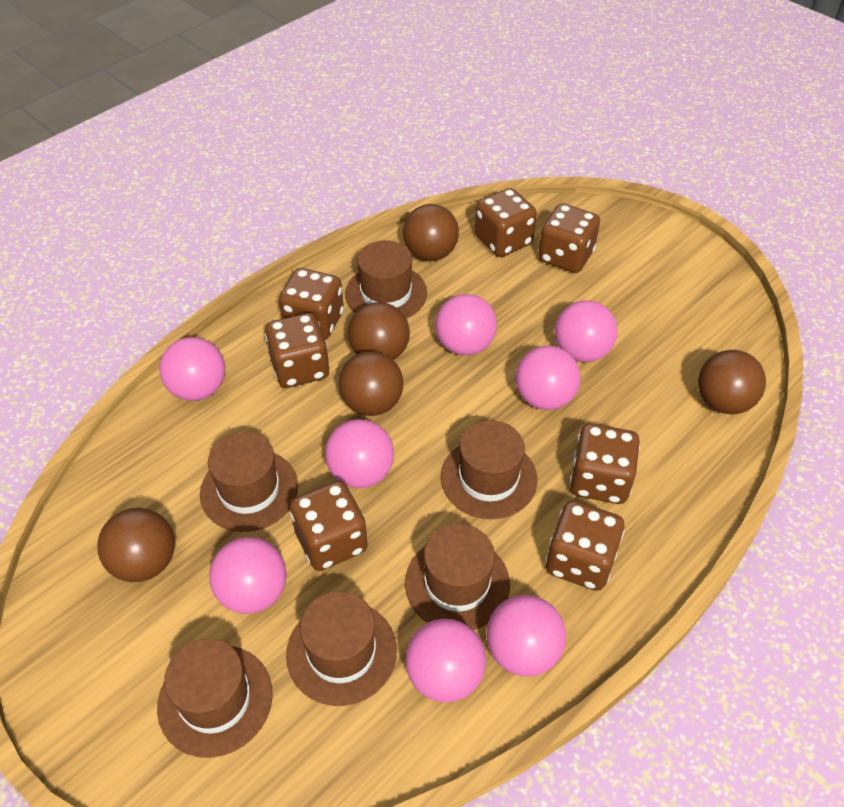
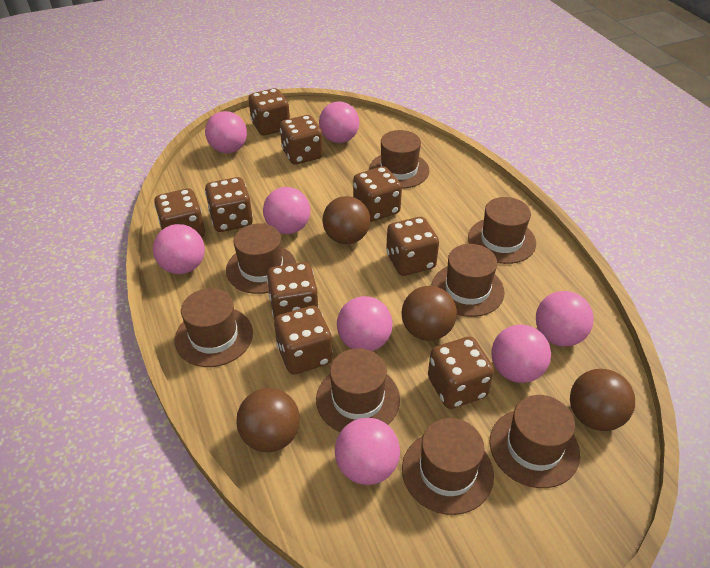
brown ball: [97,508,175,582] [338,351,403,416] [348,302,410,360] [403,204,459,261] [698,350,766,414] = 5 -> [236,388,300,452] [322,196,370,244] [402,286,457,341] [570,369,635,431] = 4
brown dice: [265,313,330,388] [279,268,344,340] [290,481,368,571] [475,188,537,257] [538,203,600,273] [546,501,625,591] [570,423,640,504] = 7 -> [154,188,205,237] [205,177,253,232] [248,88,290,135] [266,262,319,319] [274,305,333,375] [280,115,323,164] [353,166,402,222] [386,217,439,276] [428,337,494,409] = 9
brown hat: [157,638,273,758] [200,432,298,532] [286,591,397,706] [345,240,427,319] [405,524,510,630] [441,420,537,519] = 6 -> [175,288,253,367] [226,223,296,294] [316,348,400,432] [369,130,429,189] [402,418,494,515] [431,244,505,317] [468,197,536,264] [489,395,580,488] = 8

